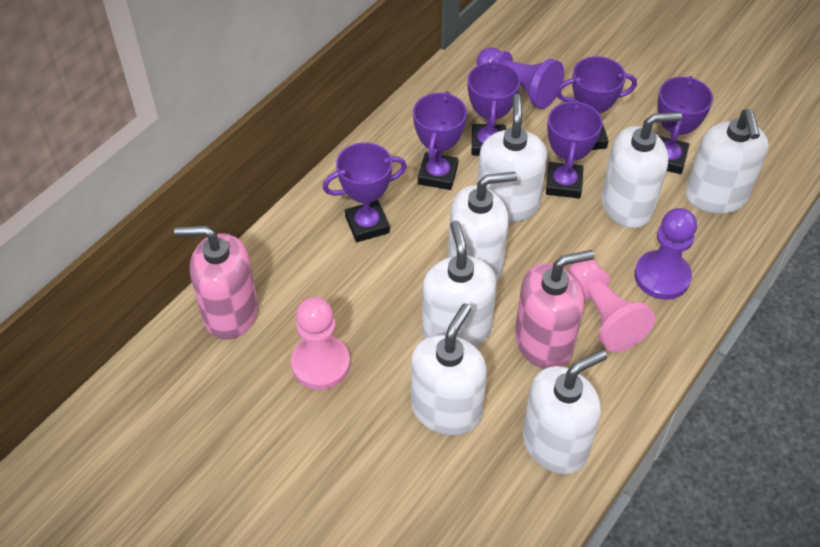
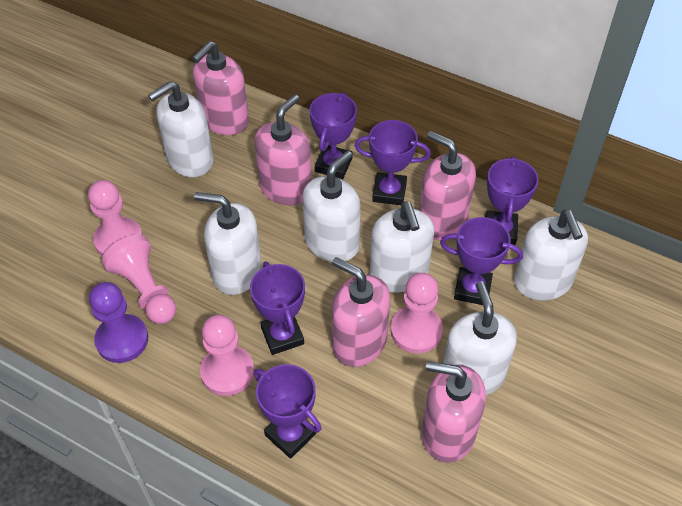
pink pawn: [291,297,350,390] [569,260,655,352] = 2 -> [88,180,143,256] [102,235,176,324] [200,315,254,396] [391,273,443,354] = 4
pink soap dispenser: [174,226,258,340] [515,250,594,369] = 2 -> [193,41,249,135] [254,94,312,205] [331,257,390,367] [419,131,476,240] [421,361,486,463] = 5
purple pawn: [477,47,564,109] [634,208,697,300] = 2 -> [89,282,148,363] = 1
white soap dispenser: [411,303,487,435] [422,221,497,347] [448,172,517,281] [477,94,548,222] [523,350,607,474] [601,112,682,228] [685,109,769,214] = 7 -> [148,81,213,177] [194,192,262,295] [303,150,361,262] [370,201,434,292] [443,281,517,395] [514,210,588,301] = 6

